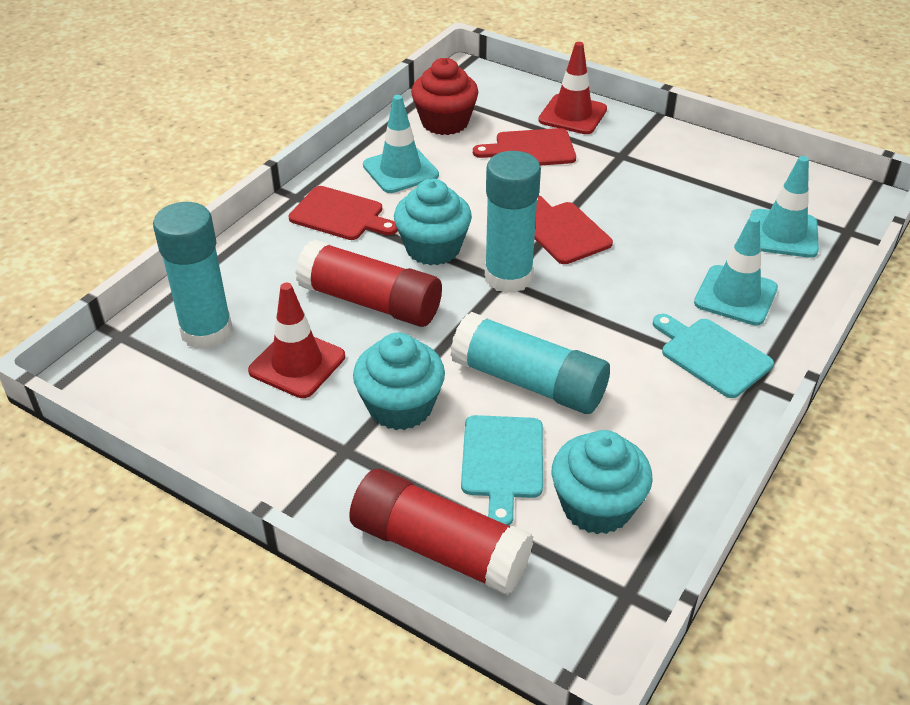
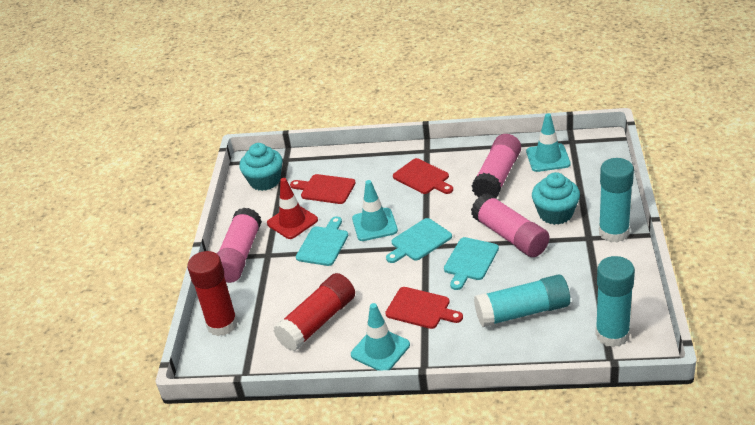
pink glue stick: none = 0 -> [217,207,262,283] [471,134,521,198] [471,193,549,257] = 3
red cupcake: [411,58,478,135] = 1 -> none = 0
red traffic cone: [248,283,345,398] [538,42,607,134] = 2 -> [267,178,318,239] = 1
turquoise cupcake: [353,332,445,430] [394,179,472,265] [552,430,653,534] = 3 -> [239,143,283,191] [532,172,580,225] = 2
turquoise cutting board: [461,415,543,526] [653,314,774,398] = 2 -> [296,217,348,266] [386,218,452,263] [444,237,499,290] = 3

